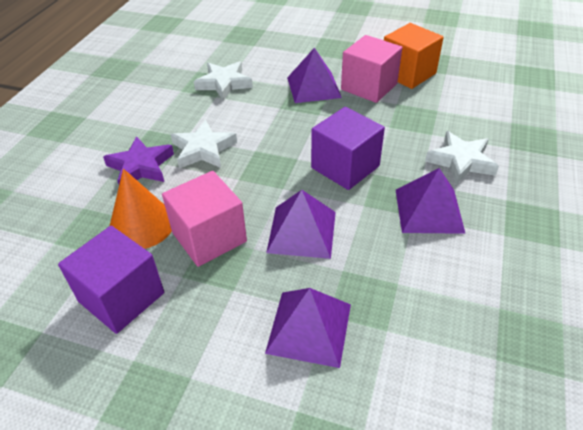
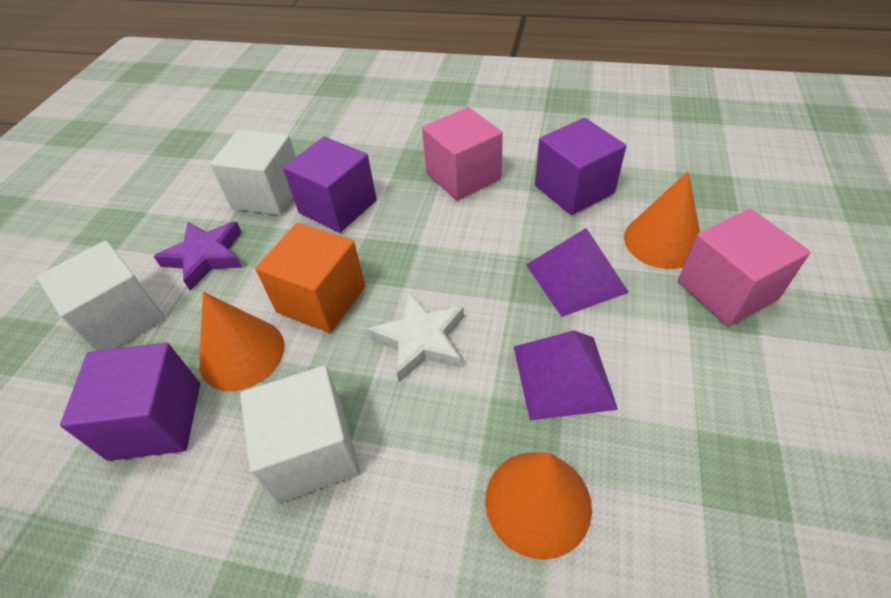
orange cone: [110,169,172,249] = 1 -> [199,292,285,391] [485,452,592,560] [624,171,700,269] = 3
purple cube: [58,226,164,334] [311,107,385,190] = 2 -> [60,343,200,461] [283,137,377,233] [535,118,626,215] = 3
purple pyramid: [265,288,351,368] [266,190,336,259] [287,48,342,103] [396,168,466,234] = 4 -> [514,330,618,420] [526,228,629,317] = 2
white cube: none = 0 -> [37,240,165,351] [210,130,296,215] [240,366,360,503] = 3
white star: [171,120,237,169] [194,61,253,101] [425,131,499,185] = 3 -> [367,292,464,382] = 1

